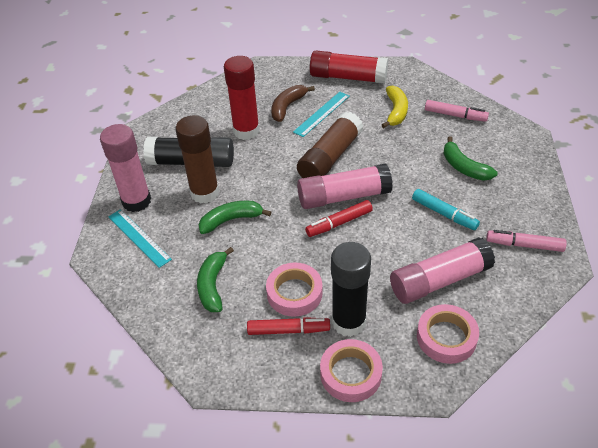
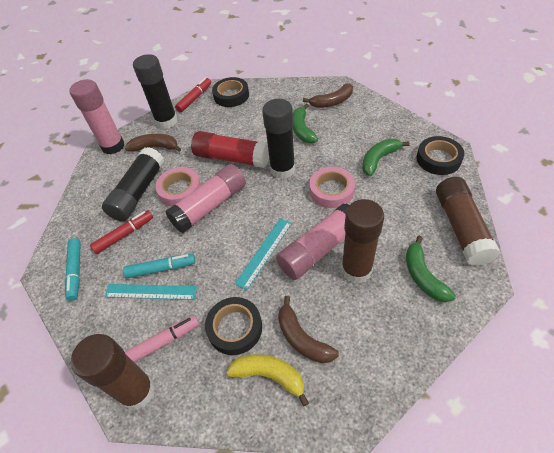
black glue stick: [143,137,234,167] [331,242,371,337] = 2 -> [102,147,165,221] [133,54,178,129] [262,99,295,179] = 3
black tape: none = 0 -> [205,297,262,355] [212,77,249,107] [416,136,465,175] = 3
brown banana: [271,85,315,122] = 1 -> [125,134,181,152] [278,296,339,363] [303,83,353,108] = 3
brown glue stick: [175,116,219,204] [297,112,363,178] = 2 -> [71,334,155,410] [341,199,384,283] [436,177,500,266] = 3
pink marker: [425,100,489,122] [486,230,567,252] = 2 -> [125,315,199,363] = 1
pink tape: [266,263,323,317] [320,339,383,402] [417,304,479,364] = 3 -> [155,167,201,207] [309,167,355,208] = 2
red glue stick: [224,56,260,140] [310,51,388,84] = 2 -> [191,131,269,168] = 1
turquoise marker: [412,189,480,230] = 1 -> [65,238,81,301] [123,254,196,278] = 2

